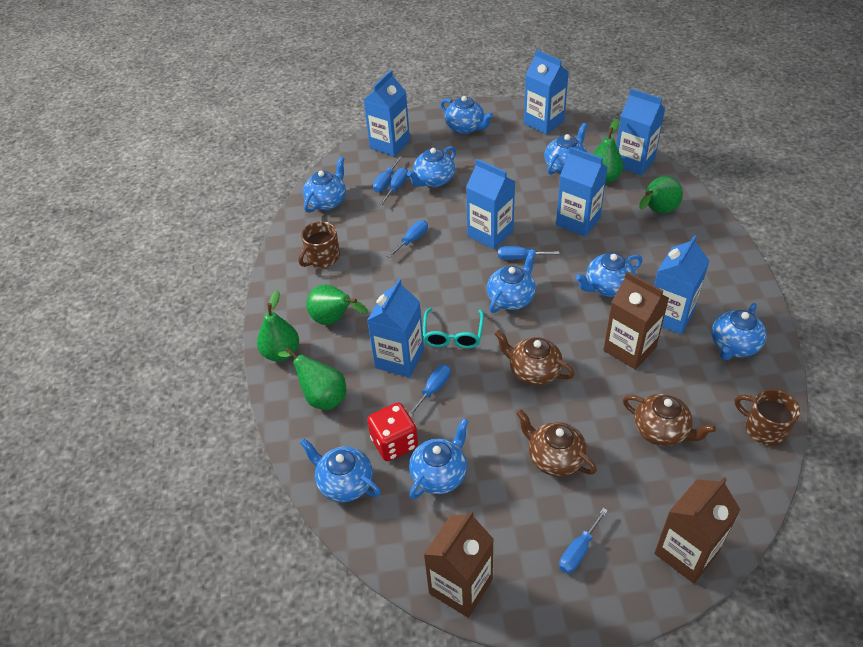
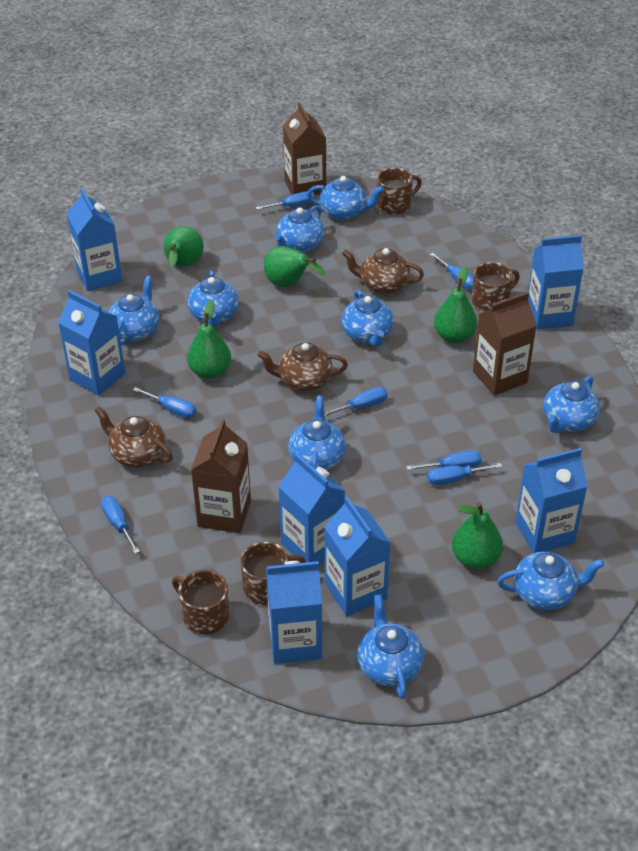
blue screwdriver: [373,156,402,192] [380,167,408,205] [387,220,428,258] [408,364,451,417] [498,246,559,260] [559,508,608,574] = 6 -> [101,496,140,554] [133,387,197,418] [256,191,315,210] [325,387,388,416] [406,450,482,470] [427,463,502,485] [430,253,474,290] = 7
brown mug: [298,221,340,267] [735,389,800,446] = 2 -> [172,570,230,635] [241,542,306,605] [377,168,422,215] [472,262,520,312] = 4
red dice: [367,402,418,461] = 1 -> none = 0
turquoise glasses: [423,308,484,348] = 1 -> none = 0

